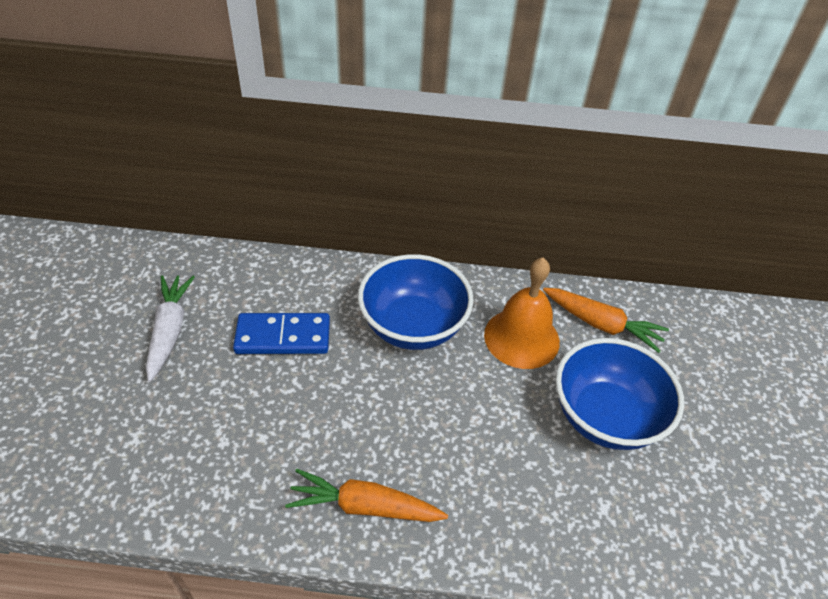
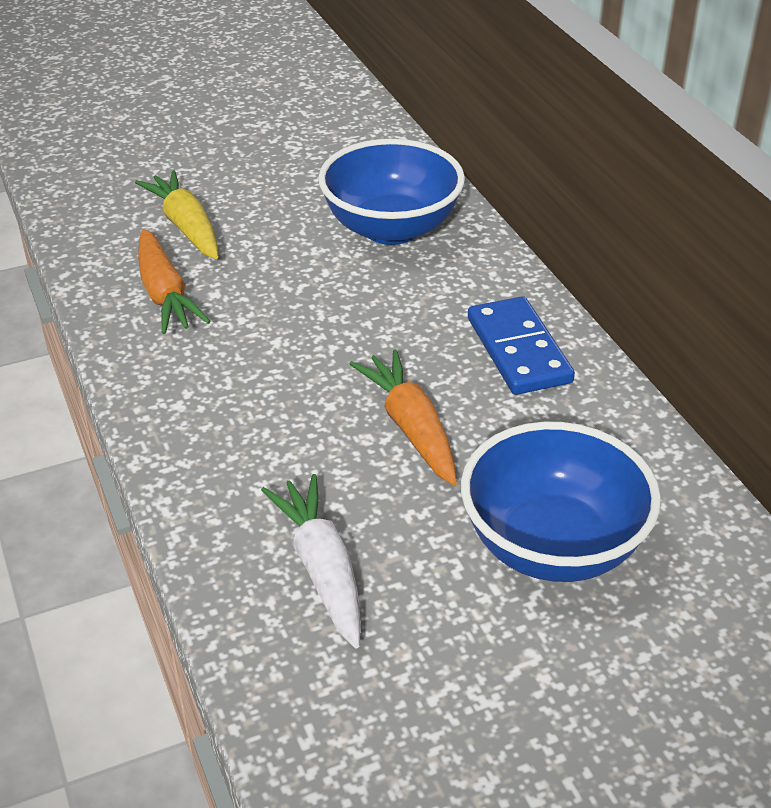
orange bell: [484,258,560,369] = 1 -> none = 0
yellow carrot: none = 0 -> [135,170,218,259] = 1

